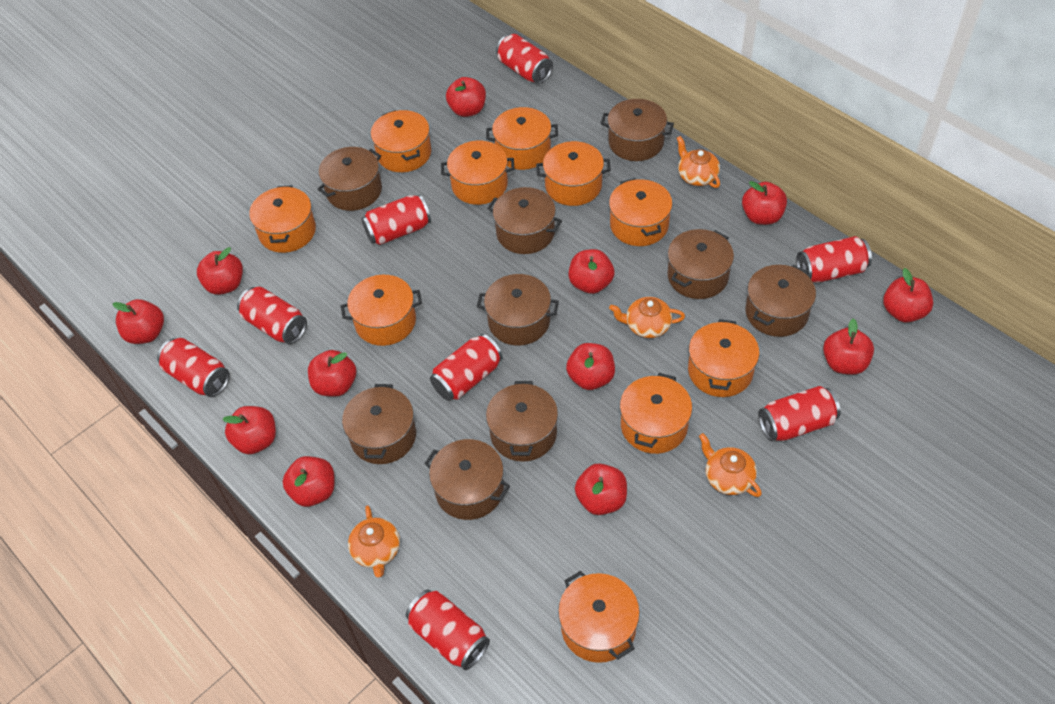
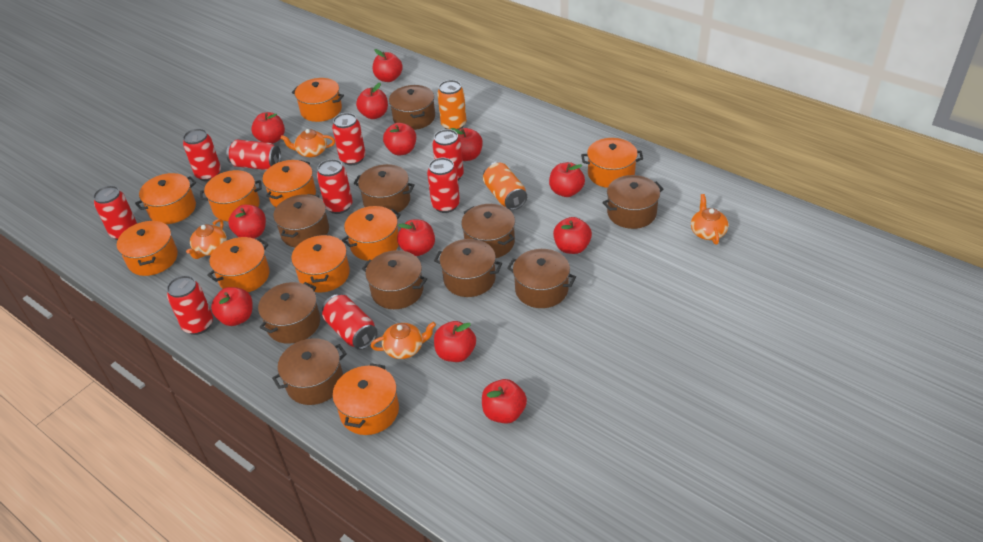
brown pot: [317,147,382,211] [342,384,416,464] [424,439,510,520] [477,274,559,346] [486,381,558,462] [487,187,562,254] [601,99,674,161] [667,229,734,299] [745,265,816,337] = 9 -> [258,282,320,344] [272,338,347,405] [273,194,329,248] [354,164,415,214] [362,250,427,309] [389,85,435,130] [434,239,502,297] [461,204,515,258] [507,249,576,308] [602,175,663,229] = 10
orange can: none = 0 -> [437,80,467,130] [483,162,527,210] = 2
red can: [157,338,230,397] [237,287,307,344] [361,195,431,245] [406,589,490,670] [430,334,503,401] [496,34,553,84] [758,386,841,442] [796,236,872,283] = 8 -> [93,186,137,240] [167,275,213,335] [183,128,221,181] [226,140,281,170] [317,159,353,214] [322,294,378,350] [332,113,366,165] [427,158,460,213] [432,129,464,180] = 9

